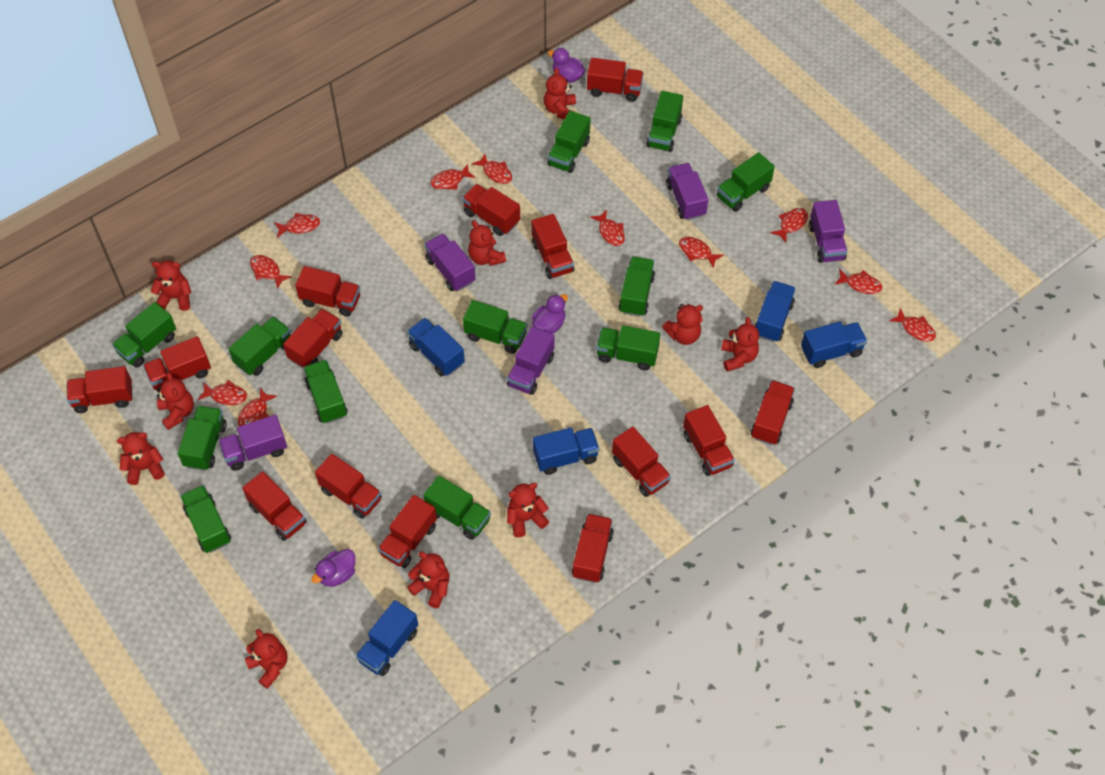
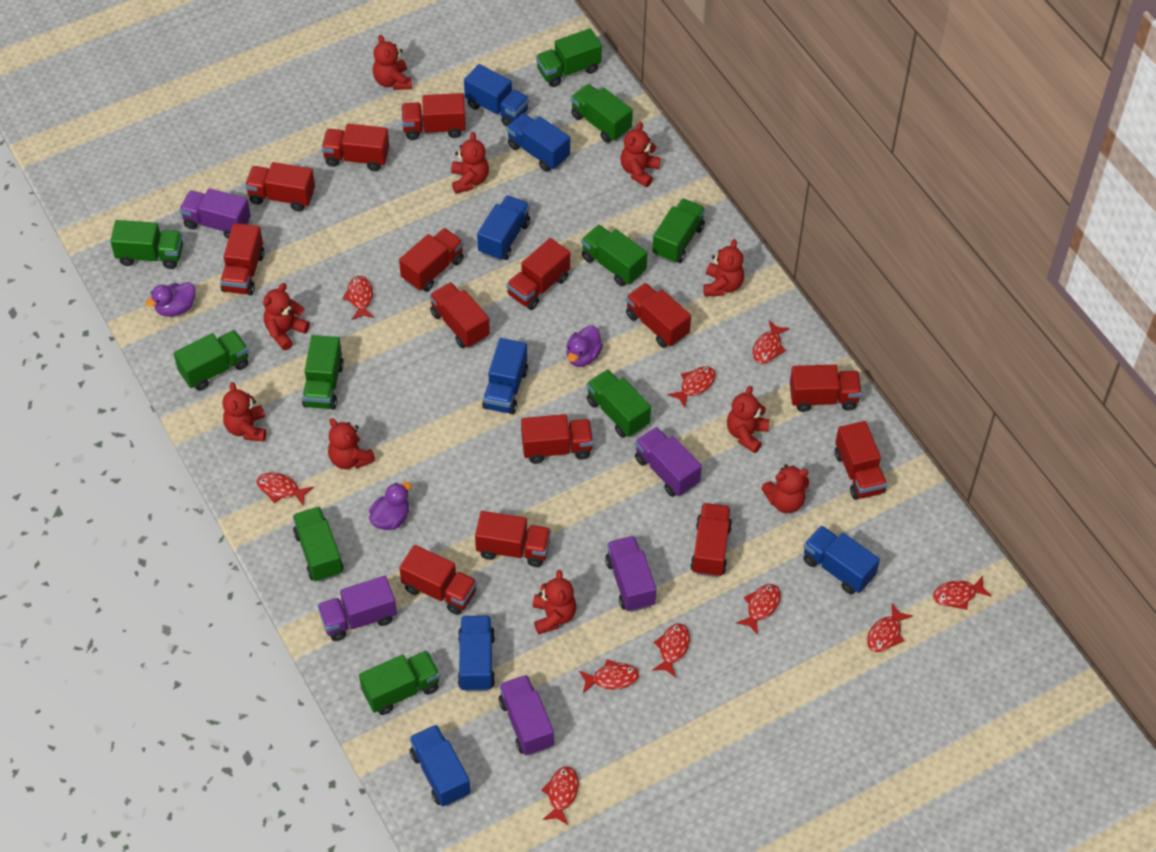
blue truck: [356,600,418,676] [407,318,465,377] [533,428,599,475] [755,281,796,342] [801,322,867,368] = 5 -> [409,725,470,807] [458,616,495,692] [464,64,529,127] [477,195,530,261] [482,338,528,414] [507,113,570,172] [803,525,880,594] = 7
green truck: [112,302,176,367] [178,406,227,471] [180,485,231,553] [229,316,291,376] [303,360,347,424] [424,475,491,540] [463,300,527,354] [547,111,590,173] [596,325,660,370] [619,256,655,317] [646,91,683,152] [717,152,775,212] = 12 -> [110,220,183,269] [174,330,248,391] [293,507,343,582] [302,335,344,409] [359,651,440,715] [536,28,602,87] [571,84,633,143] [581,225,647,286] [587,369,651,438] [652,198,705,263] = 10
red fish: [198,380,247,405] [238,388,277,426] [250,255,291,289] [274,213,320,238] [430,164,475,190] [472,154,512,184] [590,210,625,246] [679,237,724,268] [770,208,808,243] [834,269,882,294] [889,308,936,342] = 11 -> [257,472,313,505] [342,276,374,320] [541,766,579,825] [579,659,639,693] [652,623,690,677] [668,366,716,408] [736,584,781,635] [752,320,790,364] [867,604,913,652] [933,576,992,610] = 10

